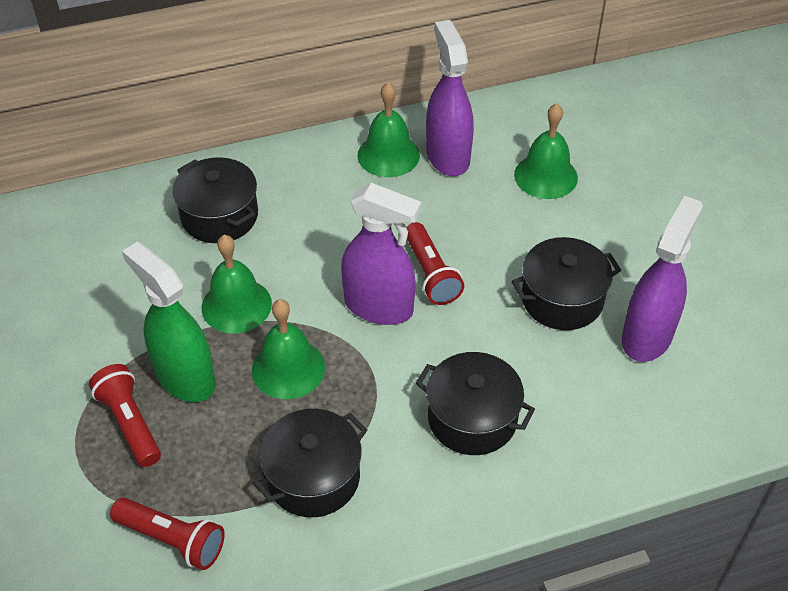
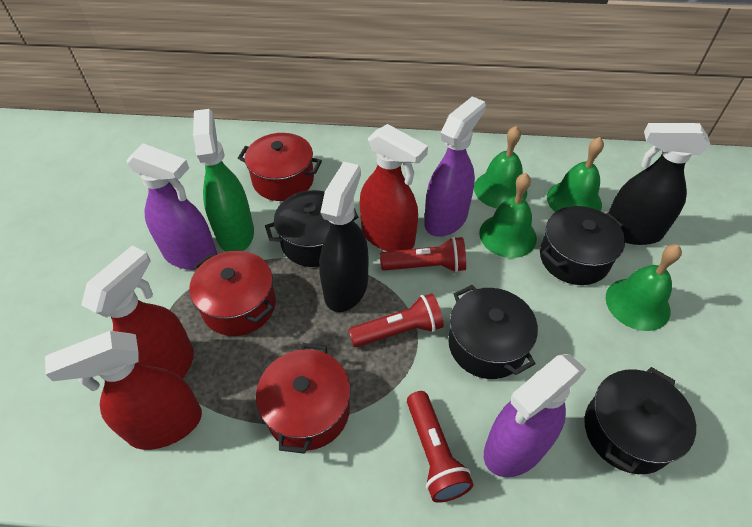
black spray bottle: none = 0 -> [319,162,368,312] [608,123,711,245] = 2
red pot: none = 0 -> [189,251,276,336] [238,133,322,201] [256,343,351,454] = 3
red spray bottle: none = 0 -> [45,331,202,450] [81,246,194,379] [360,124,428,251] = 3

